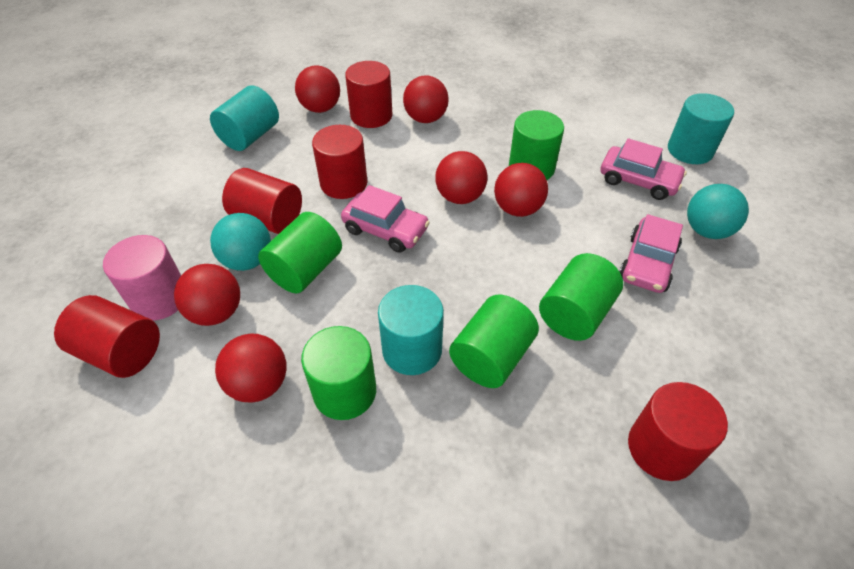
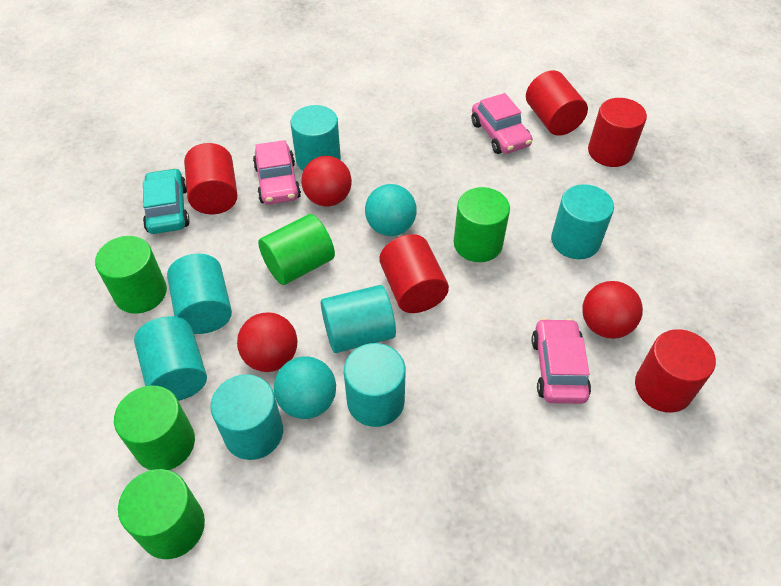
pink cylinder: [103,235,181,320] = 1 -> none = 0
red ball: [174,264,240,326] [215,333,287,402] [295,65,340,113] [403,75,449,123] [435,151,487,204] [494,163,548,217] = 6 -> [237,312,298,372] [301,156,352,207] [582,281,643,339] = 3
turquoise car: none = 0 -> [143,168,190,234] = 1
turquoise cylinder: [210,85,279,151] [378,285,444,375] [668,93,734,164] = 3 -> [134,316,207,401] [167,254,232,334] [210,374,283,460] [291,105,341,171] [321,285,396,353] [344,343,406,427] [551,184,614,259] = 7

